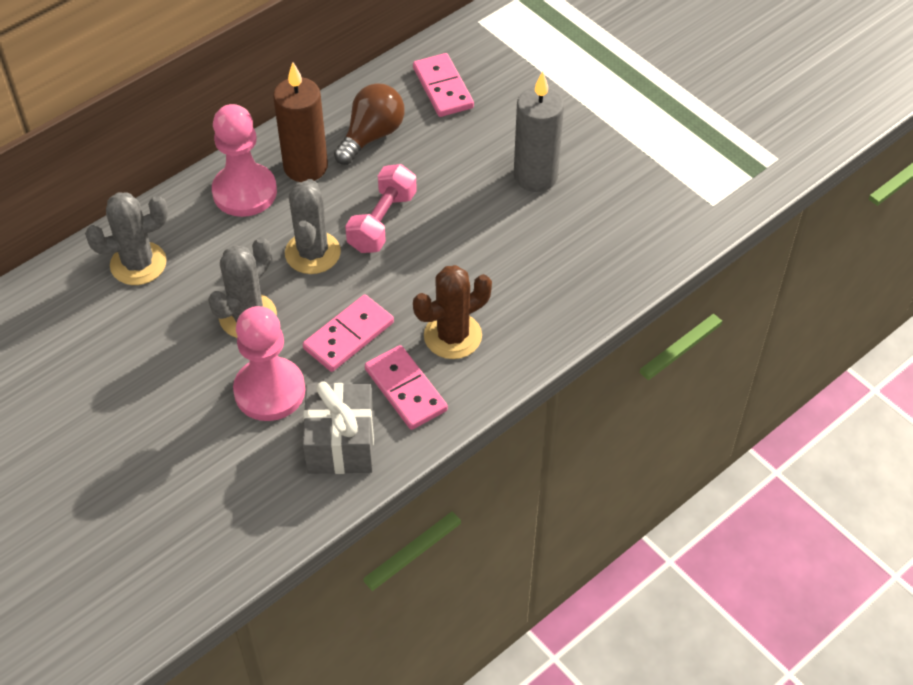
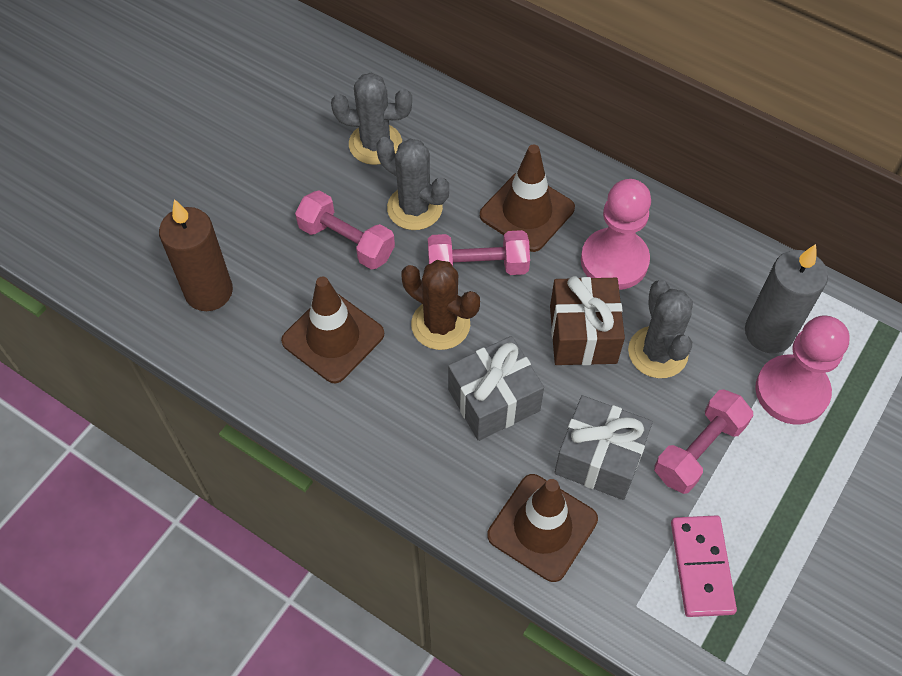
brown gift: none = 0 -> [550,276,625,365] = 1
brown light bulb: [334,83,405,165] = 1 -> none = 0
brown traffic cone: none = 0 -> [281,277,384,383] [480,145,575,252] [487,474,598,582] = 3
grey gift: [303,381,374,474] = 1 -> [448,336,544,441] [554,395,653,500] = 2
pink domino: [303,295,394,372] [365,345,448,430] [413,53,474,117] = 3 -> [671,515,737,617] = 1
pink dumbbell: [345,164,417,253] = 1 -> [295,190,395,270] [428,230,530,275] [654,389,753,494] = 3

